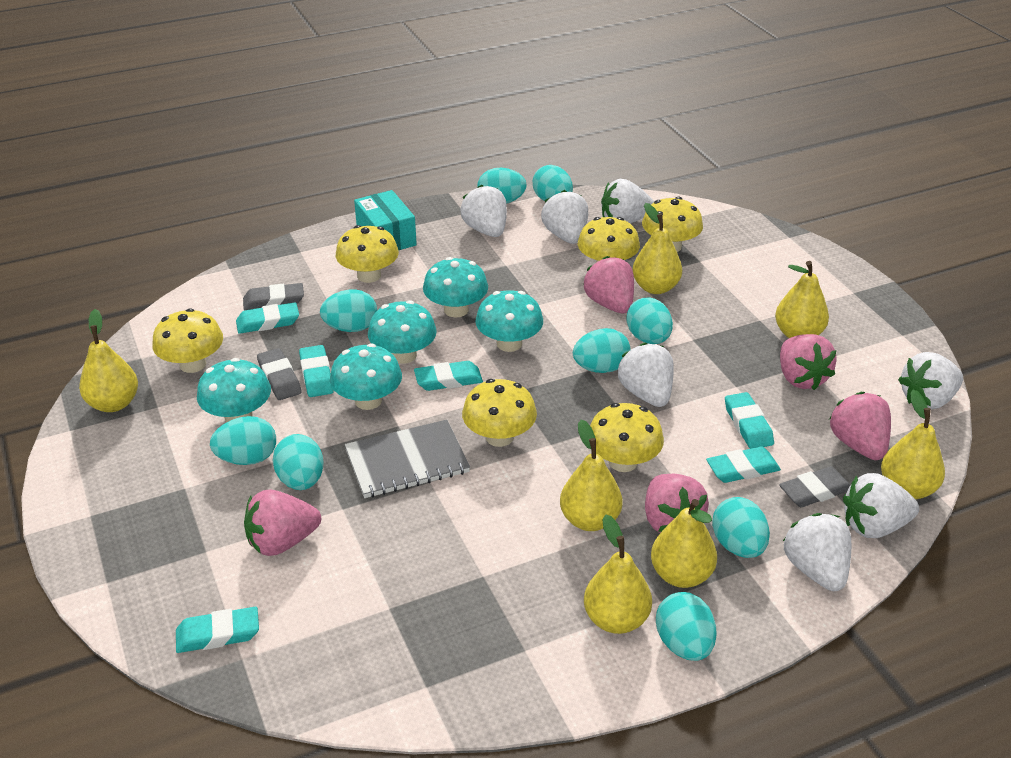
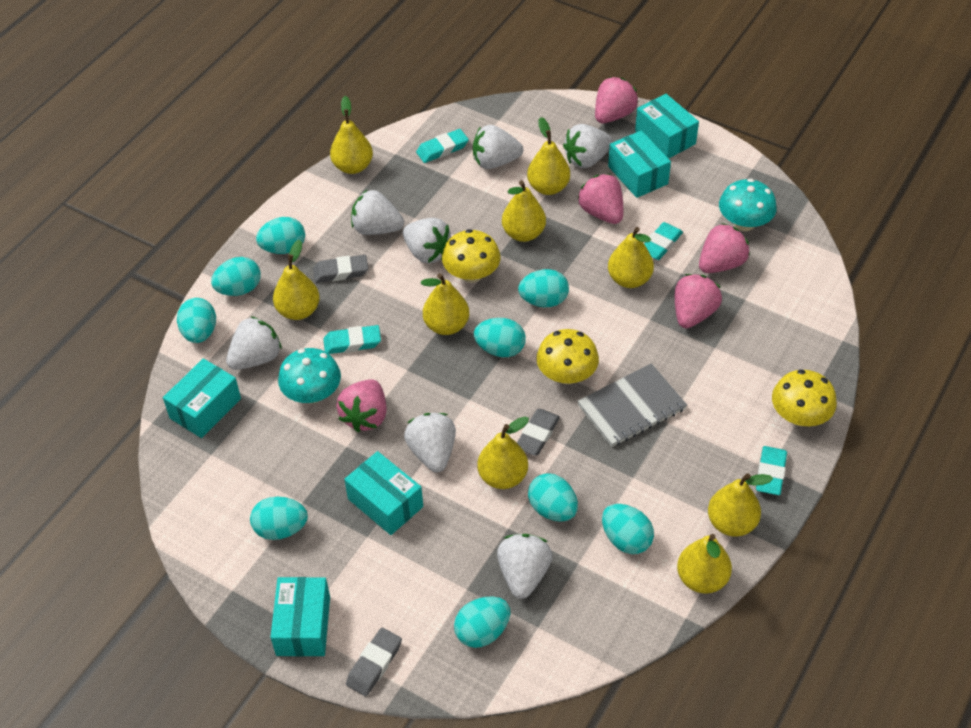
turquoise box: [354,190,417,250] = 1 -> [163,358,241,438] [270,577,330,656] [344,451,423,535] [608,130,671,198] [635,94,699,159] = 5
turquoise eraser: [176,607,259,653] [236,302,299,334] [299,345,334,397] [414,361,483,391] [706,446,781,483] [725,392,774,449] = 6 -> [323,325,381,354] [416,129,469,163] [644,222,683,260] [756,446,787,495] = 4
turquoise mushroom: [197,358,271,422] [330,343,402,410] [368,301,437,364] [423,257,488,318] [476,290,543,352] = 5 -> [278,348,341,404] [719,179,777,231] = 2
yellow mushroom: [152,308,223,373] [336,225,399,283] [462,379,537,447] [578,217,640,262] [590,403,664,472] [642,197,703,252] = 6 -> [442,229,501,283] [536,329,599,384] [772,370,837,426] = 3
yellow pear: [79,309,138,412] [560,420,622,531] [584,514,652,634] [632,203,682,294] [651,499,717,588] [775,261,829,338] [881,390,945,499] = 7 -> [273,240,320,320] [330,96,373,174] [421,273,469,335] [477,417,529,489] [502,180,546,242] [527,117,570,195] [608,227,654,288] [677,534,732,594] [708,473,773,536] = 9

